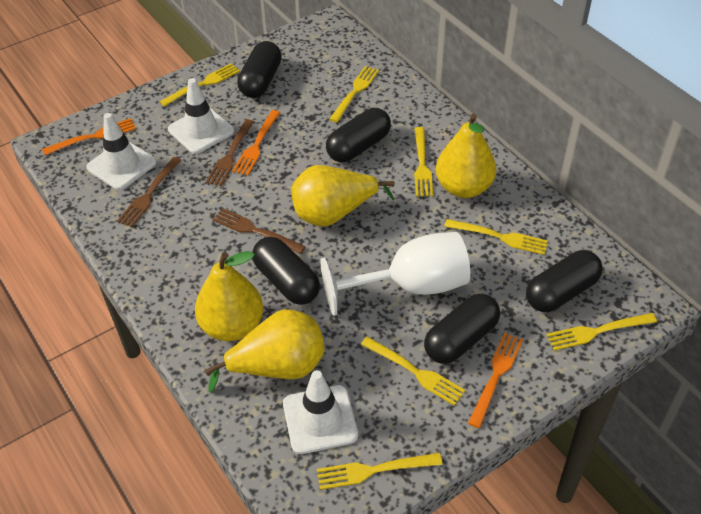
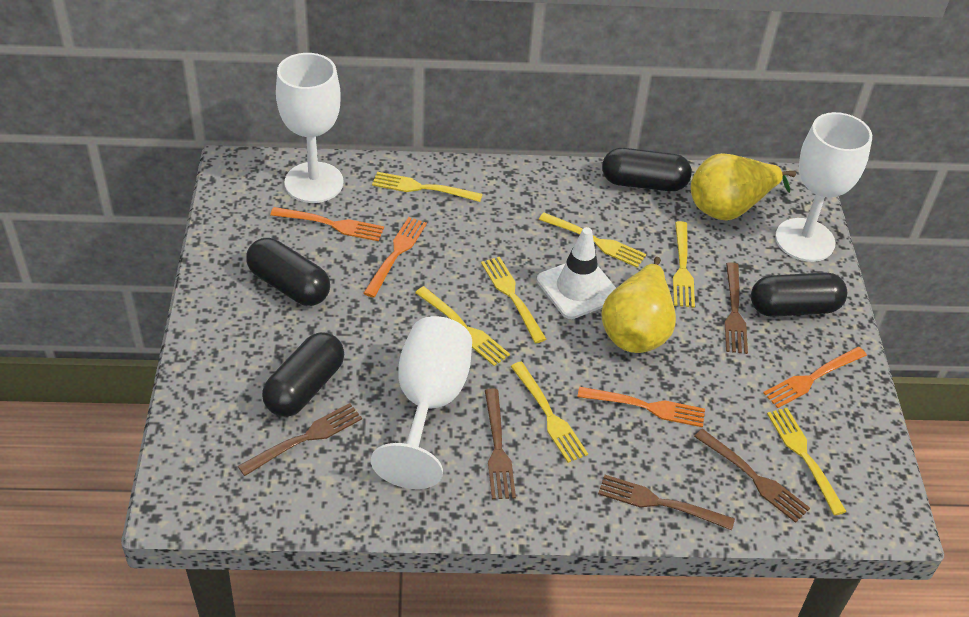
black capsule: [237,41,282,98] [253,237,320,305] [326,108,391,162] [424,294,500,364] [526,250,602,312] = 5 -> [246,238,330,306] [262,332,344,417] [602,148,692,191] [751,273,847,317] = 4
brown fork: [117,157,182,227] [206,119,254,187] [213,208,306,254] = 3 -> [238,403,362,476] [485,389,516,499] [598,475,735,530] [694,429,810,523] [725,262,748,354] = 5
orange fork: [42,118,136,155] [232,110,280,176] [468,333,523,428] = 3 -> [270,207,384,241] [363,217,427,298] [577,387,705,427] [763,347,867,408] = 4
white goblet: [321,232,470,316] = 1 -> [276,53,343,203] [371,316,472,489] [775,112,872,262] = 3
white traffic cone: [86,113,157,190] [168,78,234,154] [283,370,358,454] = 3 -> [537,227,616,319] = 1
yellow pear: [195,251,263,341] [205,309,324,393] [291,165,395,227] [436,114,496,198] = 4 -> [602,257,676,353] [691,153,796,221] = 2

